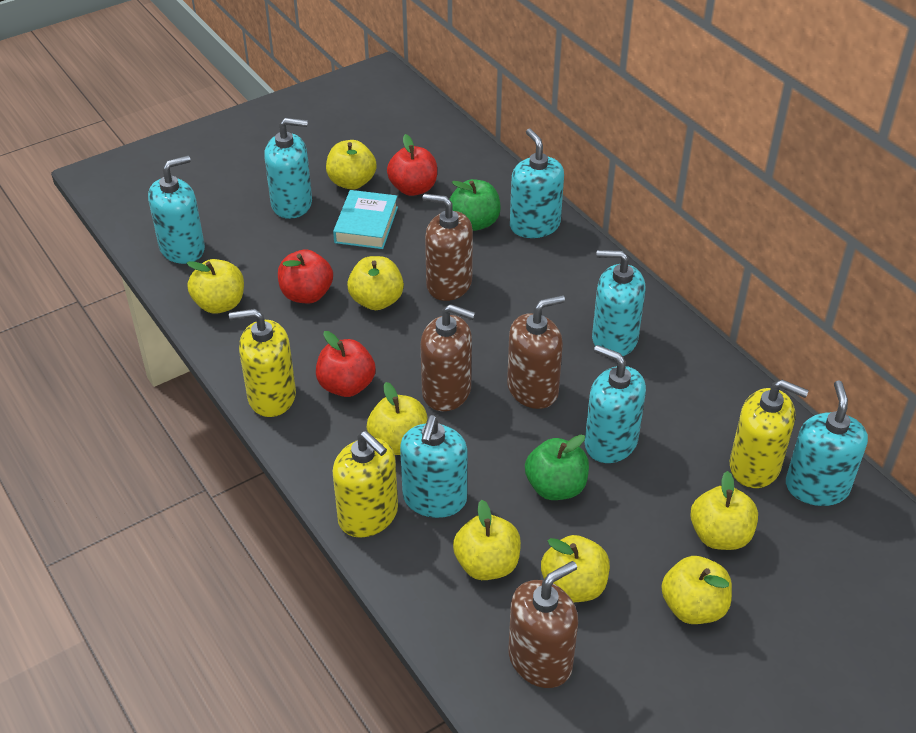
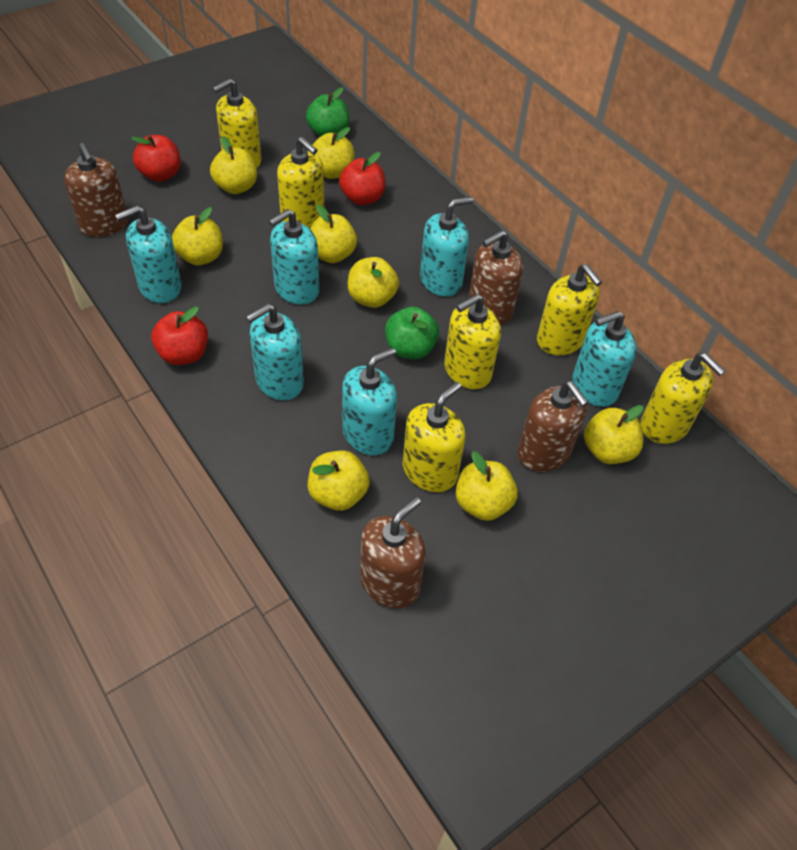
turquoise book: [333,190,398,249] = 1 -> none = 0
turquoise soap dispenser: [148,155,205,264] [264,118,312,219] [400,415,467,518] [510,129,564,238] [585,345,646,463] [592,250,645,356] [786,381,868,506] = 7 -> [115,205,182,303] [246,304,304,400] [269,209,319,305] [342,347,397,455] [420,196,474,297] [572,311,637,407] = 6
yellow soap dispenser: [229,309,296,417] [333,431,398,538] [730,380,809,488] = 3 -> [212,78,262,168] [277,137,324,228] [403,382,465,492] [444,294,501,389] [537,264,602,355] [641,353,725,444] = 6

